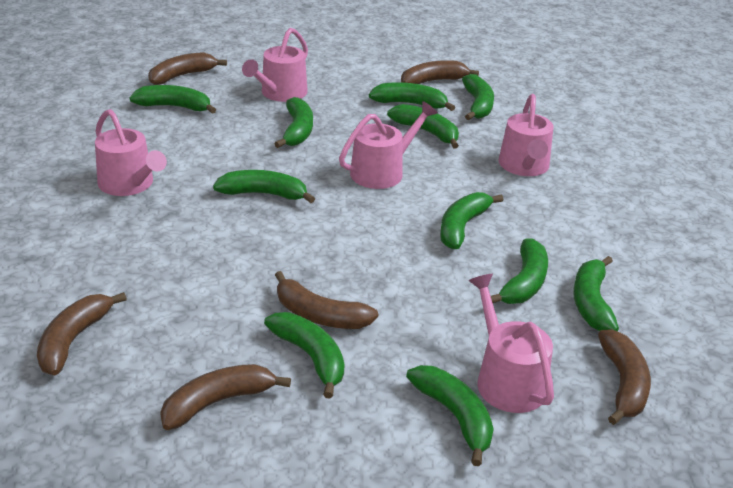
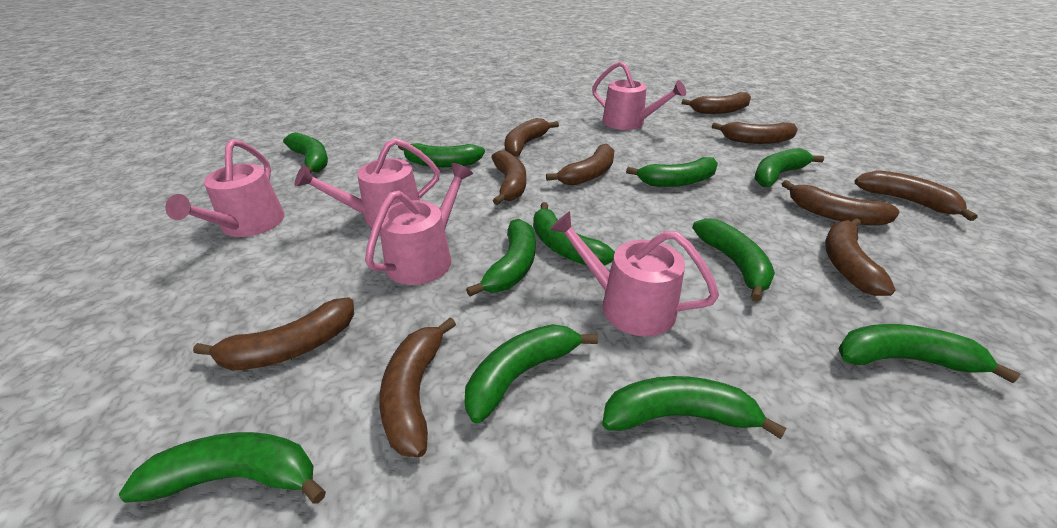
brown banana: [37,292,127,376] [148,52,227,85] [160,364,291,430] [275,271,378,329] [401,60,479,84] [598,329,651,425] = 6 -> [193,298,354,371] [379,317,456,457] [492,150,526,205] [505,118,559,157] [546,144,615,186] [682,92,751,114] [712,122,798,144] [782,180,900,225] [825,218,896,296] [854,170,978,221] = 10

